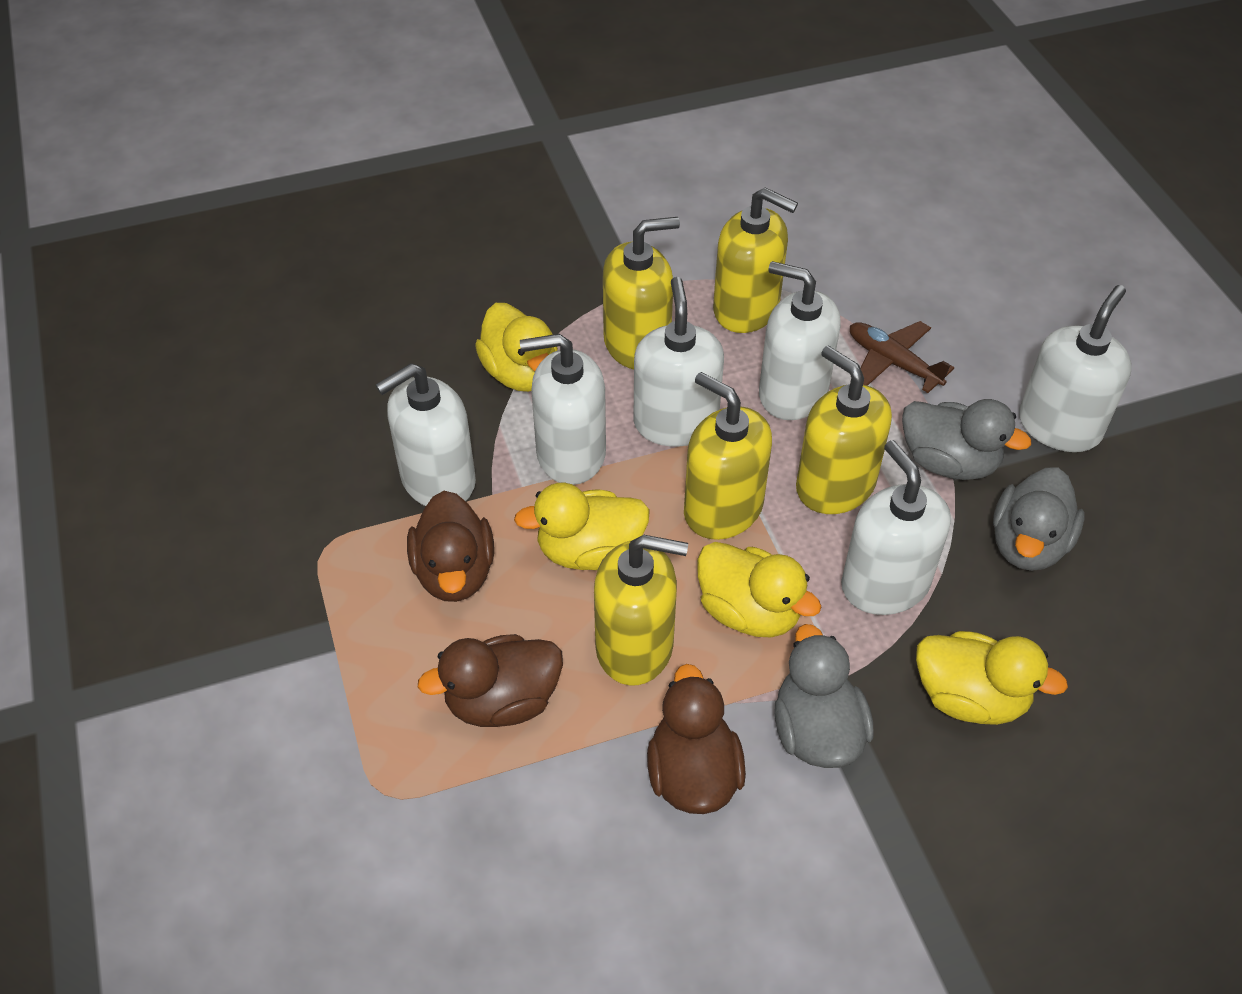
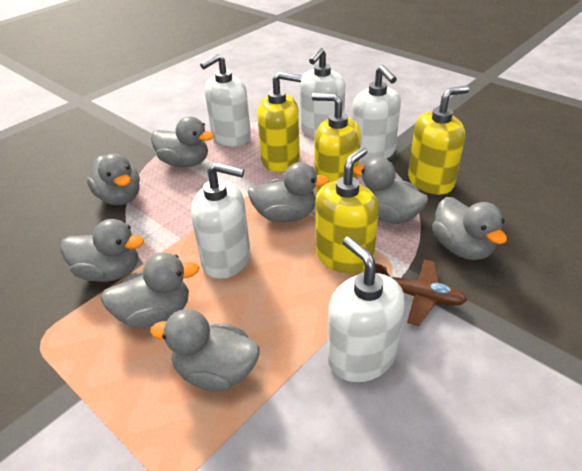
brown duck: [407,491,494,602] [418,634,563,727] [647,664,746,814] = 3 -> none = 0
grey duck: [775,624,874,768] [902,399,1031,480] [993,468,1084,571] = 3 -> [60,219,144,282] [87,153,140,205] [100,253,199,328] [150,309,260,391] [151,116,214,167] [247,162,329,222] [353,157,428,224] [432,197,507,260] = 8
white soap dispenser: [376,363,476,506] [520,334,606,485] [633,277,724,447] [759,261,841,420] [841,440,951,615] [1019,285,1132,452] = 6 -> [191,162,250,279] [200,54,251,147] [300,48,345,138] [328,237,405,382] [352,65,401,162] = 5
yellow duck: [475,303,558,392] [514,483,650,570] [697,542,821,638] [916,631,1068,725] = 4 -> none = 0
yellow soap dispenser: [594,535,688,685] [603,217,680,369] [684,372,772,540] [713,187,798,333] [796,346,892,514] = 5 -> [257,72,302,172] [312,93,361,193] [315,147,379,273] [408,86,469,195] = 4

